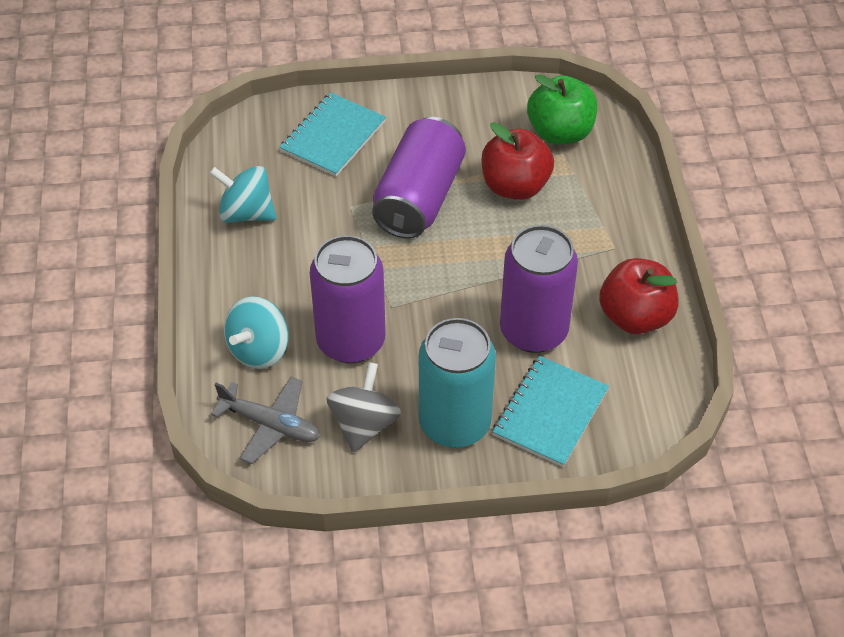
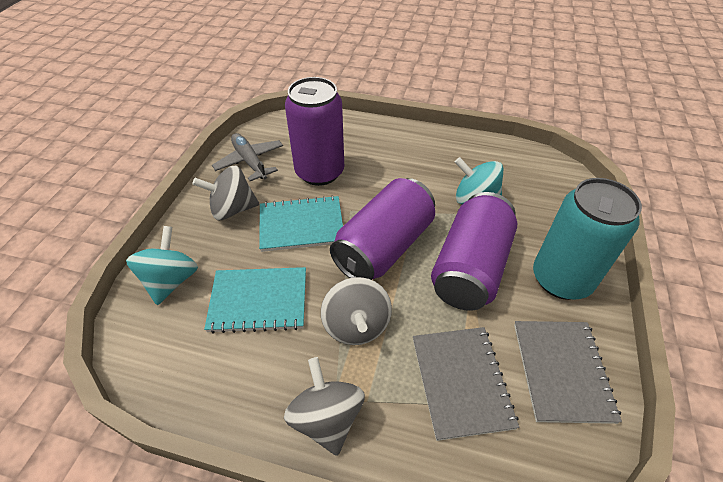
green apple: [527,74,598,144] = 1 -> none = 0
grey notebook: none = 0 -> [413,327,519,441] [514,321,622,424] = 2
grey spinning top: [326,362,401,453] = 1 -> [192,166,259,220] [284,357,365,456] [321,277,392,345] = 3
red apple: [482,122,554,200] [599,258,679,334] = 2 -> none = 0

